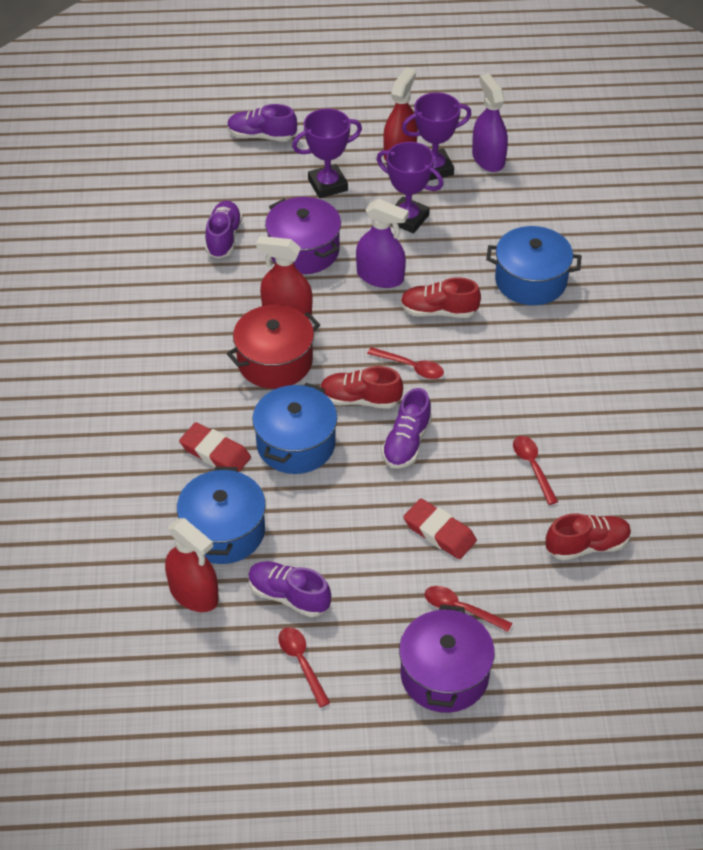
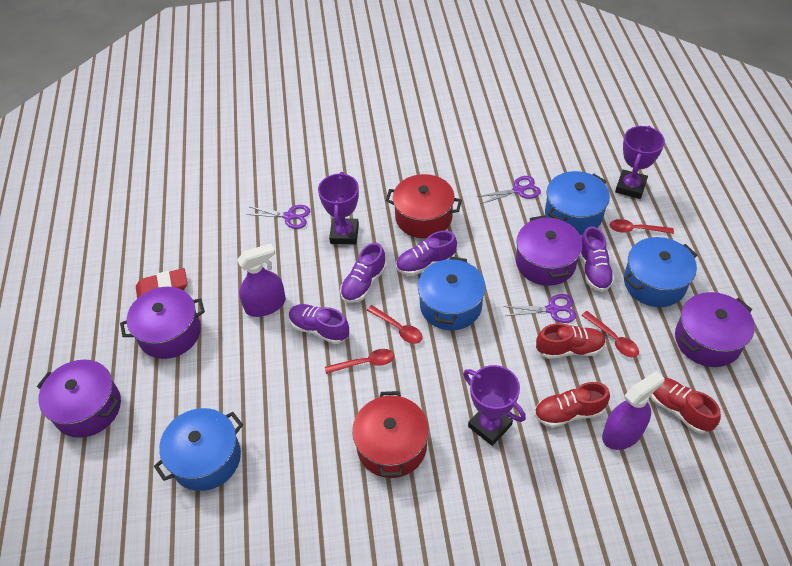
blue pot: [177,467,266,564] [252,383,337,474] [486,226,581,305] = 3 -> [154,408,243,491] [418,257,486,330] [545,171,610,235] [624,237,697,307] = 4
purple pot: [265,197,341,274] [399,604,495,713] = 2 -> [37,359,121,438] [120,287,205,359] [516,215,583,286] [675,292,755,367] = 4
purple scissors: none = 0 -> [246,205,311,229] [477,176,541,204] [504,294,576,323] = 3
red eraser: [179,422,251,472] [403,499,477,559] = 2 -> [136,268,188,298] = 1
red pot: [227,305,320,389] = 1 -> [352,391,429,478] [386,174,462,238] = 2
red spray bottle: [165,518,219,612] [256,236,313,319] [383,67,418,162] = 3 -> none = 0

